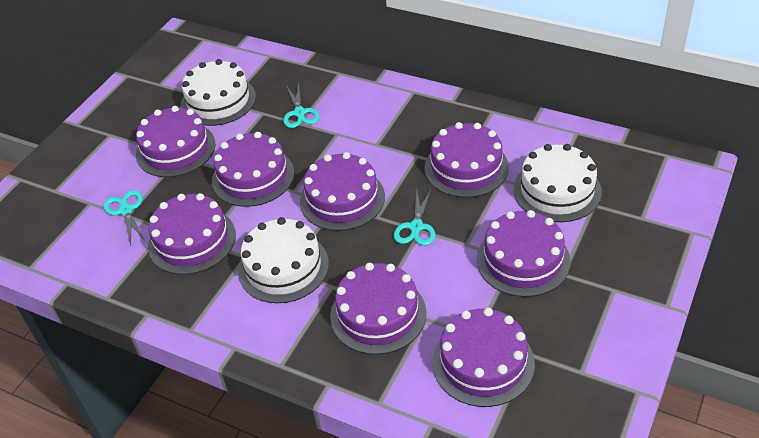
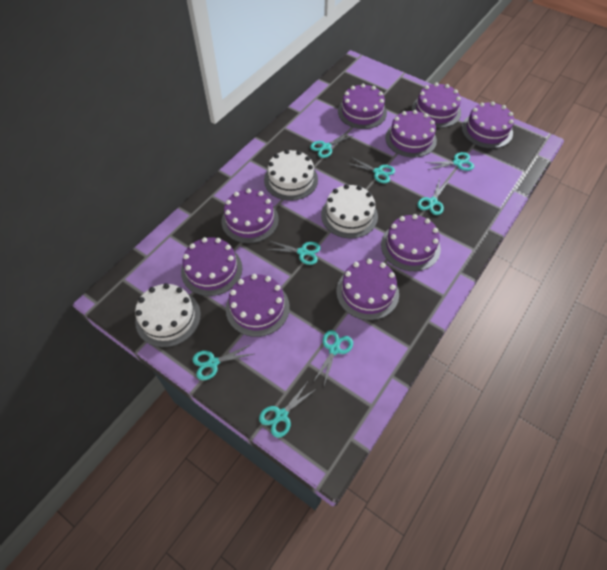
purple cake: [136,106,215,177] [148,193,236,274] [212,132,294,207] [300,152,385,231] [330,263,426,355] [425,122,509,198] [433,308,535,407] [477,210,571,297] = 8 -> [181,237,242,296] [222,188,279,243] [226,274,290,337] [336,259,399,320] [338,84,387,129] [381,214,441,271] [385,110,437,158] [412,82,461,128] [462,102,514,148] = 9
turquoise scissors: [103,190,146,246] [283,82,320,128] [394,187,435,246] = 3 -> [192,344,253,380] [259,383,316,438] [266,241,321,265] [310,131,354,158] [313,330,353,386] [347,157,395,183] [418,179,448,215] [425,152,474,171] = 8

